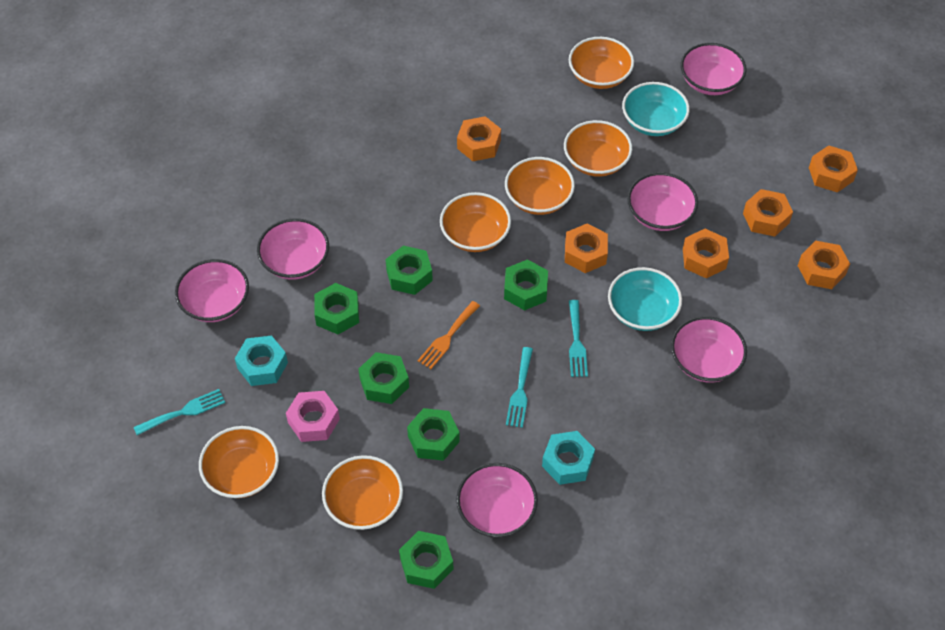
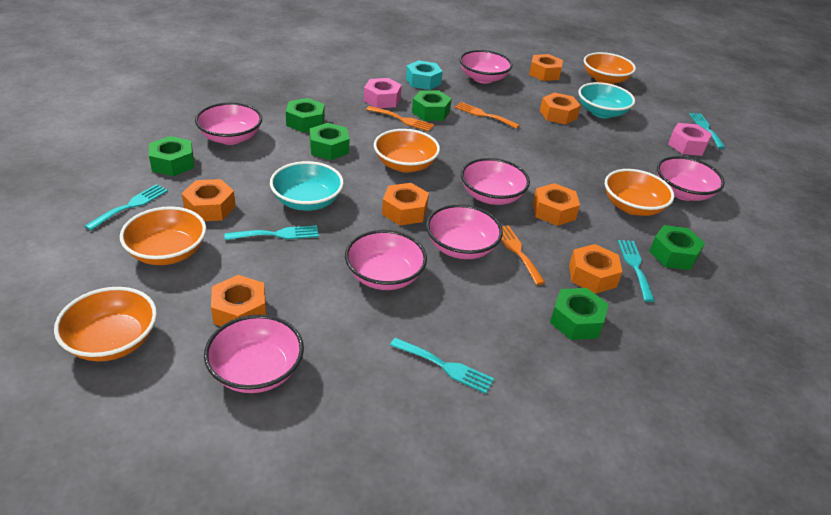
orange bowl: [199,426,279,498] [322,455,403,530] [440,192,511,252] [505,157,575,215] [564,120,632,177] [569,37,634,89] = 6 -> [54,287,157,362] [120,206,206,265] [374,129,440,173] [584,52,636,84] [605,169,674,216] = 5
orange fork: [418,301,480,369] = 1 -> [366,106,434,132] [455,102,520,129] [501,225,545,285] = 3
orange nut: [457,116,501,161] [565,224,608,273] [683,229,729,279] [743,189,793,237] [798,241,850,289] [809,146,858,193] = 6 -> [182,179,236,221] [211,275,266,326] [382,183,429,225] [529,54,563,81] [533,183,580,226] [540,92,581,125] [569,244,622,294] = 7
pink bowl: [175,259,249,322] [257,218,329,280] [456,463,538,537] [627,172,698,231] [671,316,747,383] [681,43,747,95] = 6 -> [195,102,262,145] [204,315,304,393] [345,230,427,290] [426,204,503,259] [459,50,513,84] [461,158,530,205] [657,156,725,201] = 7
pink nut: [286,391,340,442] = 1 -> [364,78,402,108] [668,123,712,156] = 2
turquoise fork: [134,389,225,435] [506,347,533,428] [569,300,588,377] = 3 -> [85,184,168,231] [225,225,319,240] [390,338,494,394] [618,240,655,302] [689,113,726,149] = 5
turquoise nut: [235,336,288,386] [542,431,595,485] = 2 -> [406,60,443,90] = 1

